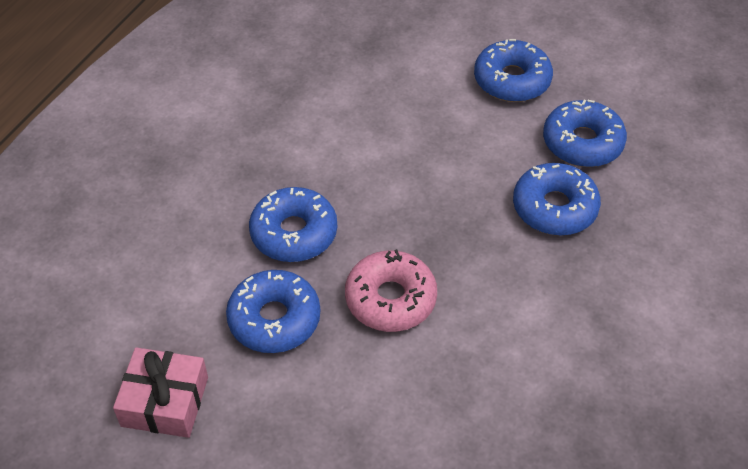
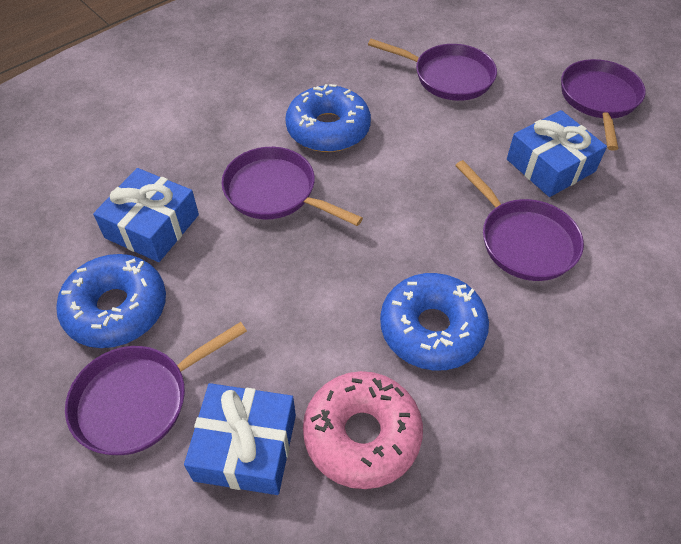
blue donut: [226,270,320,353] [249,187,337,262] [474,39,553,102] [513,163,601,236] [543,100,627,167] = 5 -> [56,254,166,348] [285,84,371,152] [380,273,489,371] = 3
blue gift: none = 0 -> [93,168,199,262] [184,383,296,495] [507,110,607,197] = 3
pink gift: [113,347,208,438] = 1 -> none = 0
purple pan: none = 0 -> [65,322,247,455] [222,147,363,226] [368,39,497,101] [455,160,584,281] [561,59,646,151] = 5

